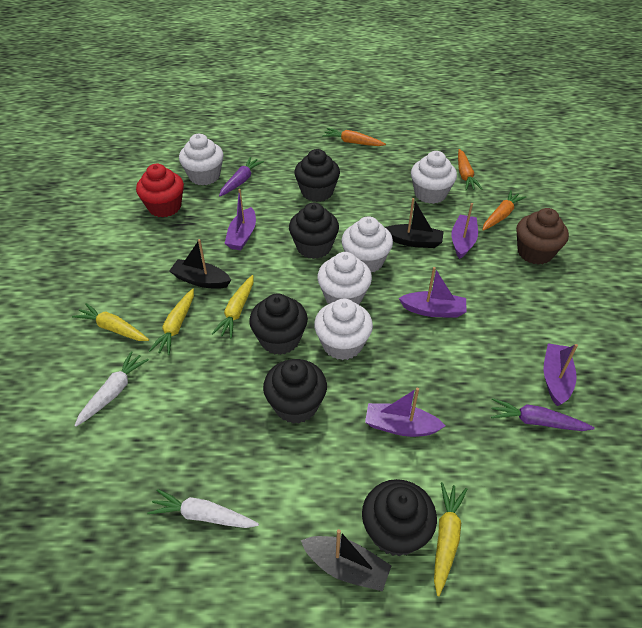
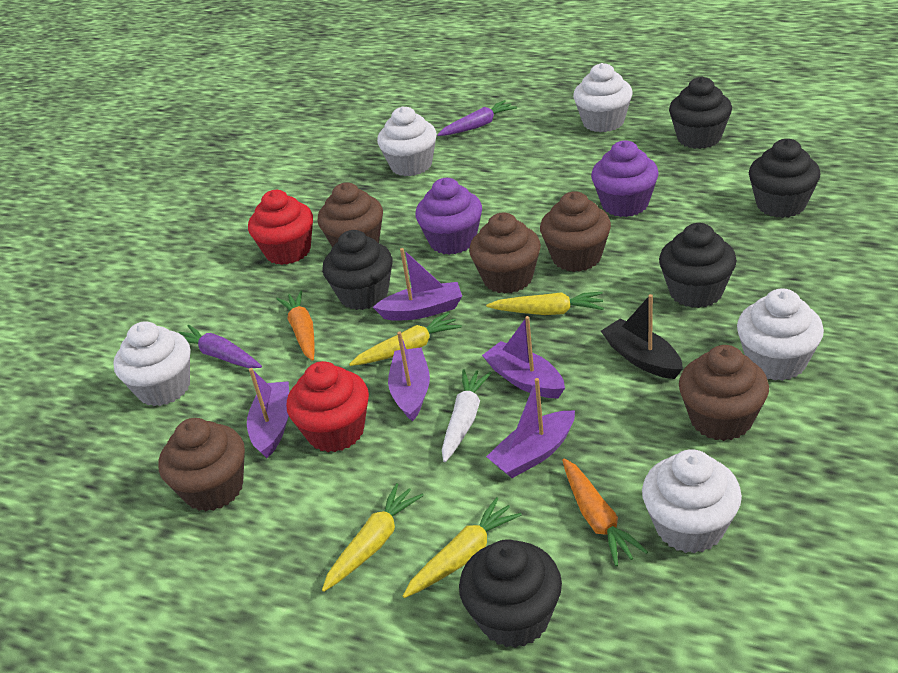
black boat: [169,239,231,289] [301,529,392,591] [385,198,444,248] = 3 -> [601,294,683,379] = 1
brown cupcake: [516,208,569,265] = 1 -> [158,418,245,512] [317,183,383,247] [469,213,541,294] [540,191,611,272] [679,345,769,441] = 5
orange carrot: [322,128,386,146] [458,149,482,190] [482,190,526,231] = 3 -> [276,291,315,361] [562,459,648,566] = 2
purple cupcake: none = 0 -> [415,178,482,255] [591,140,659,217] = 2
red cupcake: [136,164,184,218] = 1 -> [248,190,313,265] [287,361,369,452] = 2
white carrot: [74,351,149,427] [147,489,259,528] = 2 -> [442,369,492,462] = 1

